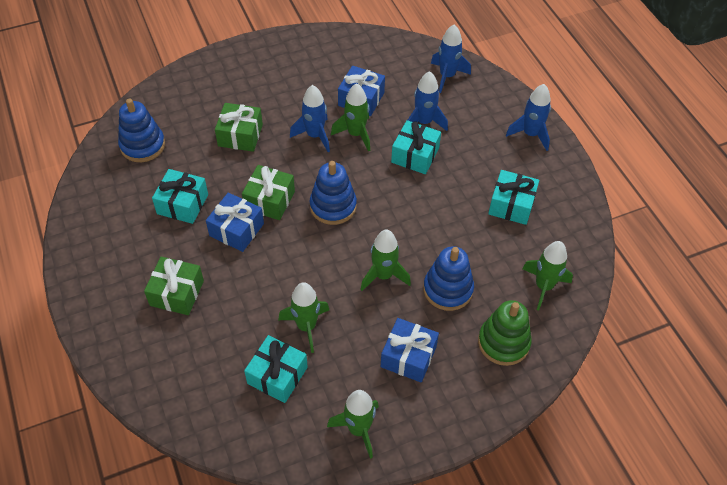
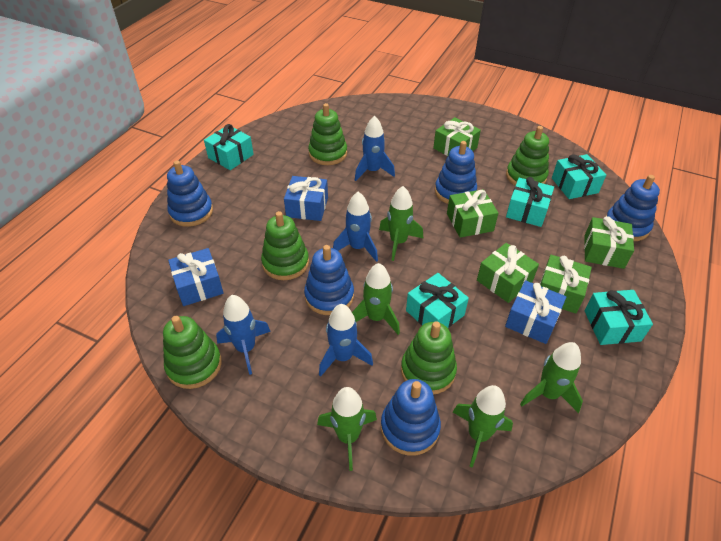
blue stacking toy: [118,98,165,162] [310,161,357,225] [423,246,474,311] = 3 -> [167,160,213,227] [304,245,354,315] [381,379,441,456] [435,141,477,204] [606,175,660,241] = 5
green gift: [144,257,204,315] [215,103,263,152] [242,165,295,220] = 3 -> [433,117,481,156] [447,189,498,238] [477,243,539,303] [540,255,592,314] [584,216,634,269] = 5
green stacking toy: [478,300,532,366] = 1 -> [163,316,222,389] [261,211,309,280] [308,103,347,165] [401,321,457,394] [506,126,549,186] = 5
turquoise gift: [152,169,208,224] [244,335,308,403] [391,120,441,174] [488,170,539,225] = 4 -> [204,124,254,170] [406,273,469,328] [506,177,554,227] [552,154,606,199] [584,290,653,345] = 5

